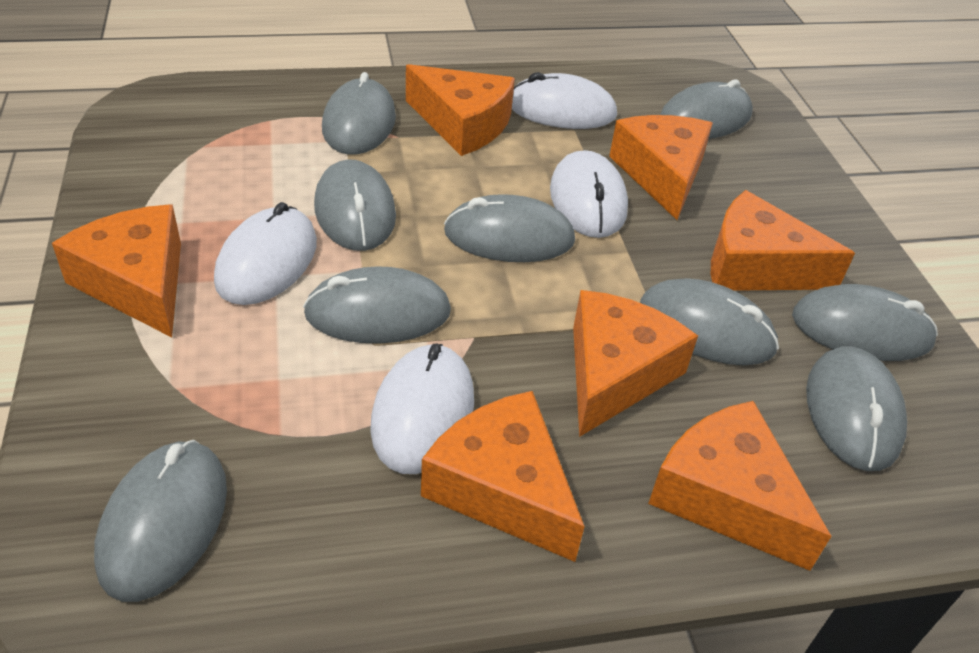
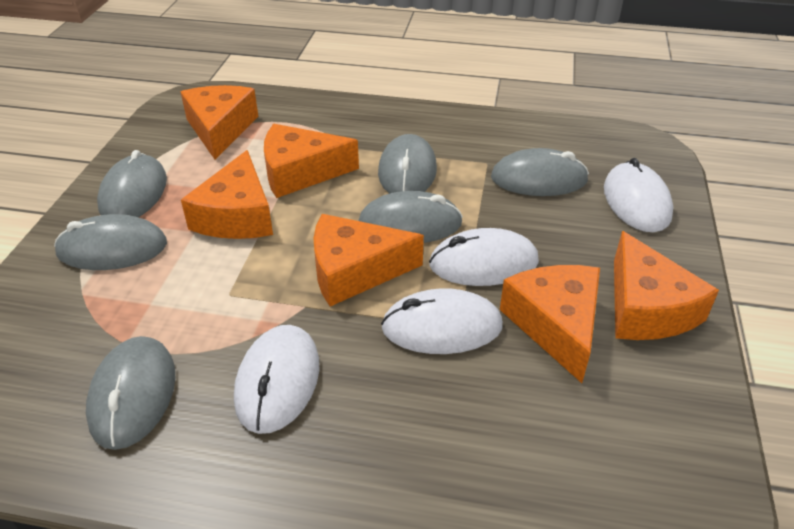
grey mouse: [94,440,227,602] [303,266,451,344] [314,159,396,251] [322,72,396,154] [444,194,575,262] [640,278,779,365] [660,80,753,139] [792,284,938,361] [806,346,907,471] = 9 -> [54,214,167,270] [86,336,176,450] [97,150,167,217] [359,191,463,243] [378,134,437,194] [491,148,589,196] = 6
orange cheese: [52,204,181,337] [406,64,515,156] [421,391,585,562] [573,290,698,437] [609,115,713,220] [648,401,831,571] [711,190,855,291] = 7 -> [181,85,258,160] [181,150,273,239] [264,124,359,198] [314,214,424,306] [500,265,600,383] [614,231,719,340] = 6

